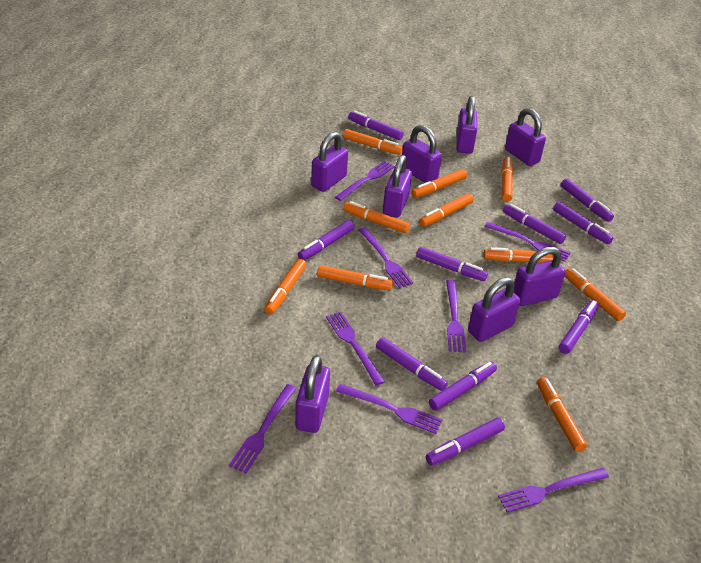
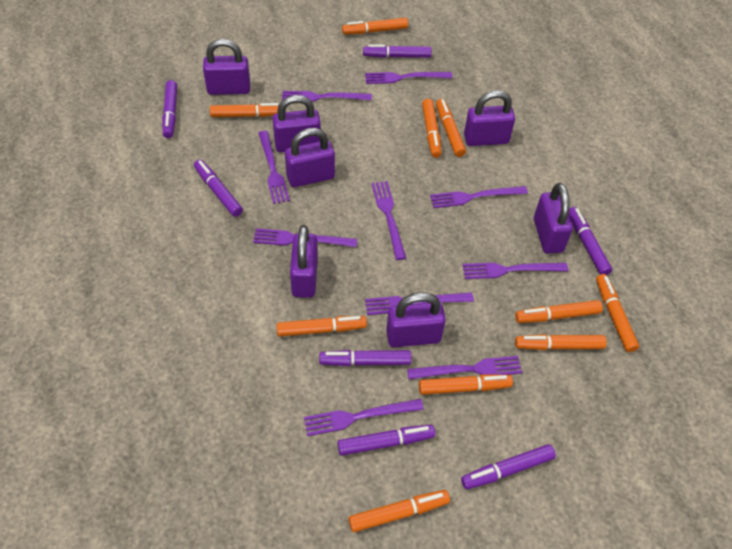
purple fork: [229,384,297,473] [326,312,385,386] [335,161,395,201] [336,384,443,434] [359,227,413,288] [446,280,466,352] [484,222,570,262] [498,468,609,513] = 8 -> [253,228,357,247] [259,131,290,204] [282,91,372,102] [304,399,424,436] [365,72,453,84] [365,292,474,315] [371,181,406,260] [407,356,522,380] [430,186,528,208] [463,263,568,279] = 10
purple marker: [298,220,355,260] [348,111,404,140] [376,337,448,391] [416,247,488,281] [426,418,505,465] [429,361,497,411] [503,204,566,244] [553,202,613,244] [559,300,599,354] [561,178,614,222] = 10 -> [162,80,177,138] [194,160,243,217] [319,350,412,366] [338,424,435,456] [363,44,432,58] [461,444,556,490] [569,207,612,275] = 7
purple padlock: [295,355,330,433] [311,132,348,192] [383,155,412,217] [402,125,442,183] [456,96,477,154] [468,277,520,342] [505,108,546,166] [514,247,565,306] = 8 -> [203,39,250,95] [272,95,321,152] [285,128,335,187] [290,225,318,298] [386,292,446,347] [464,90,515,146] [534,183,573,254] = 7

